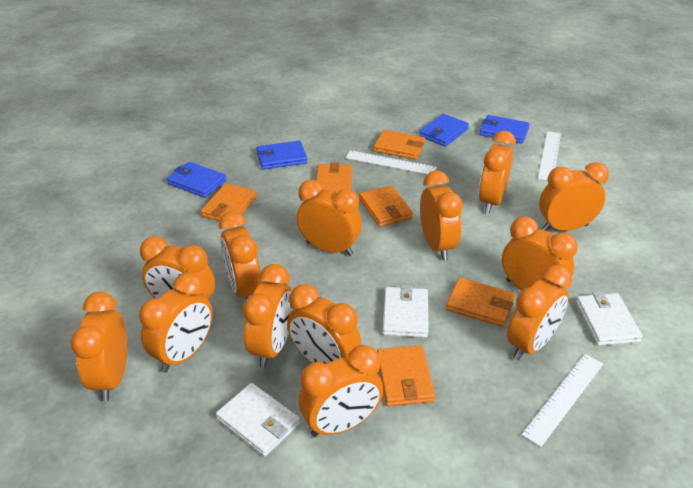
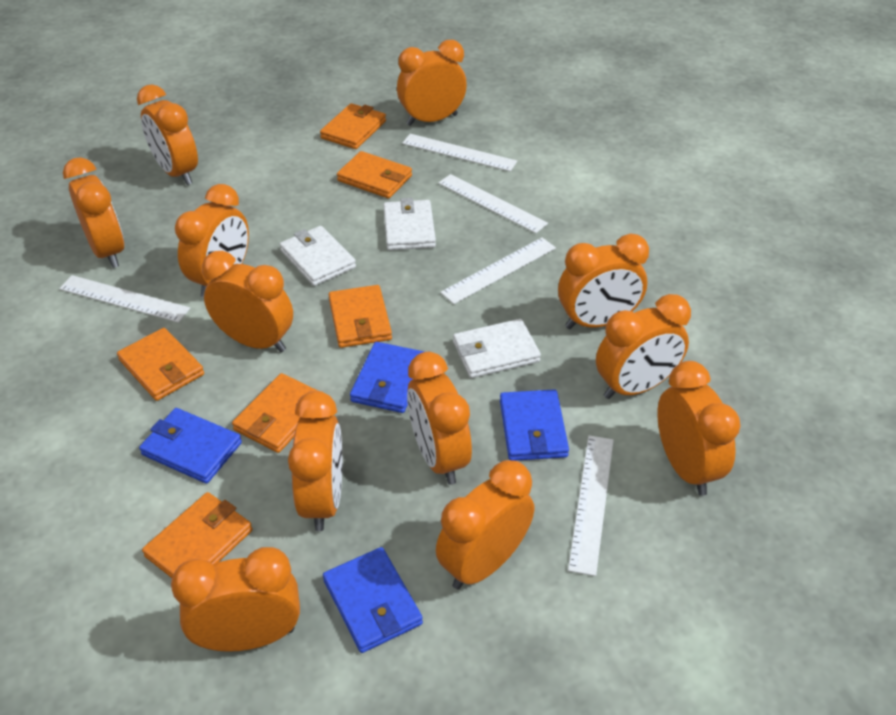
orange clock: [70,292,127,401] [139,272,213,373] [140,236,215,300] [219,211,262,299] [243,264,293,368] [287,284,362,364] [297,180,362,256] [298,345,383,437] [420,171,463,260] [479,131,516,213] [502,217,578,291] [507,265,572,360] [539,162,609,231] = 13 -> [63,157,124,268] [137,84,198,185] [171,547,300,652] [175,184,249,298] [202,251,293,352] [288,391,342,531] [397,40,467,126] [407,352,472,485] [436,460,534,590] [558,234,649,329] [596,294,691,399] [657,361,740,496] = 12
white ruler: [346,150,437,174] [522,354,603,447] [538,131,561,180] = 3 -> [59,275,190,323] [402,134,517,171] [438,174,548,233] [440,238,556,304] [568,435,614,576] = 5

